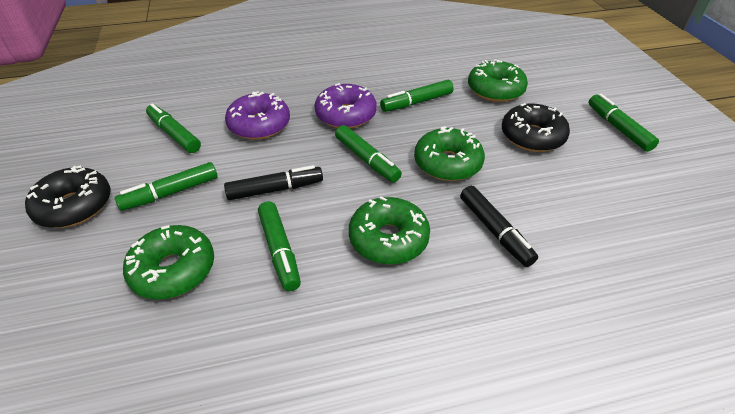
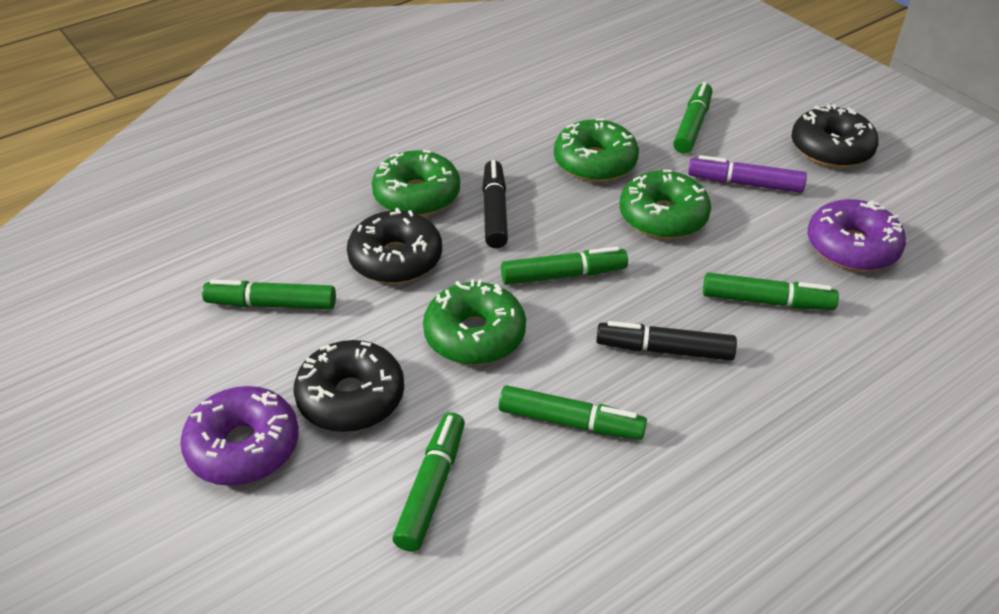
black donut: [25,165,111,228] [502,103,570,152] = 2 -> [293,340,404,432] [347,208,442,284] [791,104,879,168] = 3
purple marker: none = 0 -> [688,155,807,193] = 1

